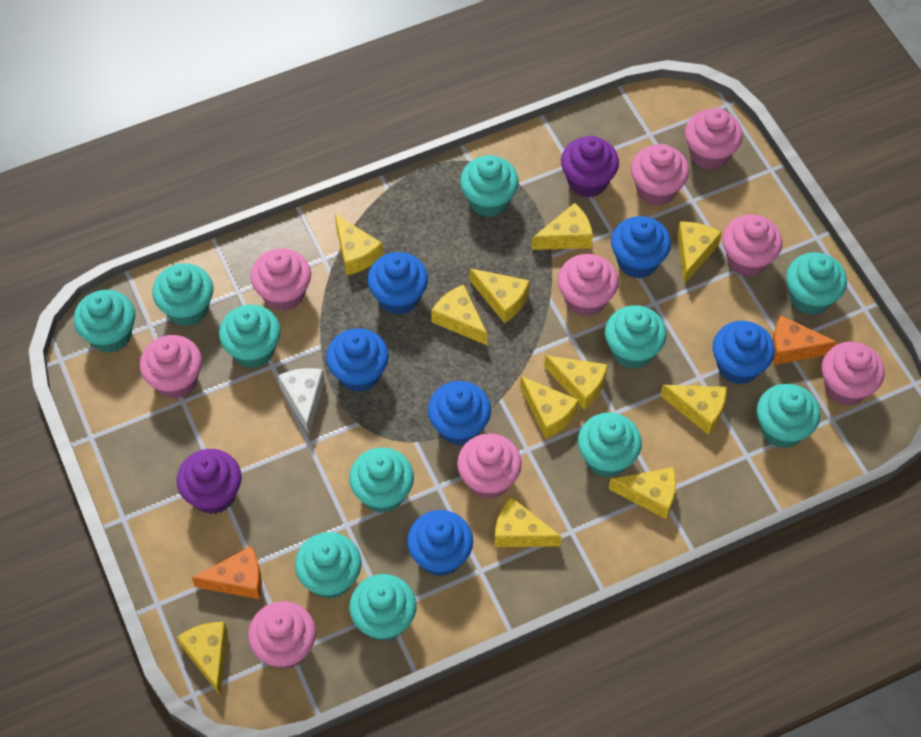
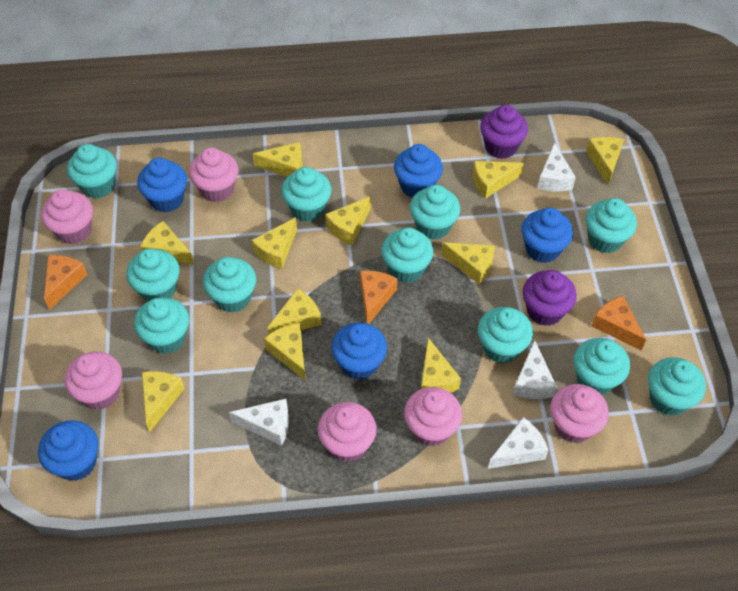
blue cupcake: [326,328,389,392] [368,252,428,315] [407,510,473,576] [428,381,491,445] [611,216,671,279] [713,321,775,384] = 6 -> [38,420,98,481] [137,158,187,213] [331,323,387,380] [394,144,443,197] [521,208,573,263] = 5
orange cheese: [192,546,262,599] [772,315,838,365] = 2 -> [44,255,88,310] [360,271,397,324] [592,296,646,351] = 3
pink cupcake: [140,335,202,399] [248,601,316,669] [250,248,311,311] [457,433,522,499] [558,254,619,317] [631,144,689,206] [685,108,743,170] [722,214,783,277] [822,342,885,406] = 9 -> [41,189,93,244] [65,352,122,410] [189,148,238,202] [318,402,377,462] [404,387,462,446] [550,384,609,443] = 6
white cheese: [278,368,325,435] = 1 -> [229,399,289,446] [488,417,548,469] [513,340,557,399] [537,142,576,192] = 4

